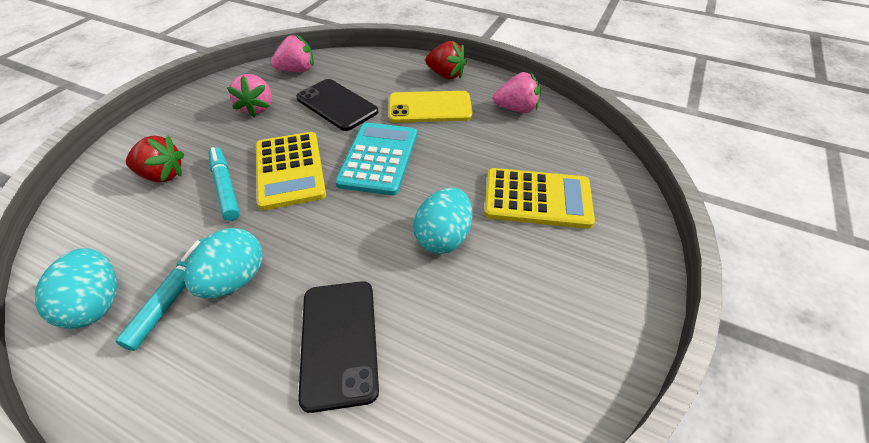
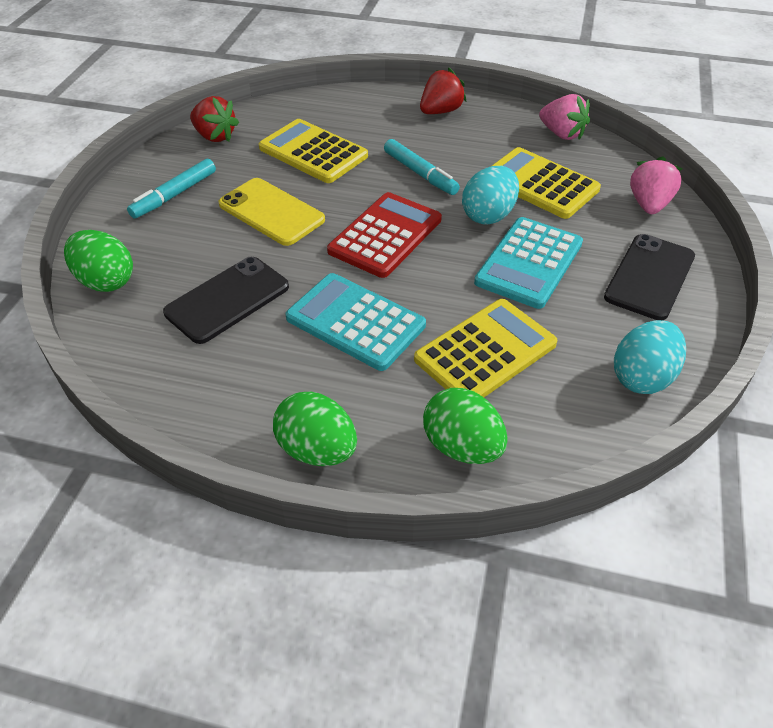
green egg: none = 0 -> [64,230,133,292] [273,392,357,466] [423,388,508,464] = 3
pink strawberry: [227,74,272,117] [271,35,314,72] [493,72,541,113] = 3 -> [539,94,590,140] [630,156,683,214] = 2
red calculator: none = 0 -> [327,192,442,278] = 1
turquoise calculator: [335,122,417,196] = 1 -> [286,273,426,371] [474,217,583,309] = 2
turquoise egg: [35,248,117,329] [184,228,262,299] [413,188,472,254] = 3 -> [462,166,519,225] [614,320,686,394] = 2
yellow calculator: [256,132,326,210] [484,168,595,229] = 2 -> [259,119,368,183] [414,299,557,397] [492,147,601,219] = 3

